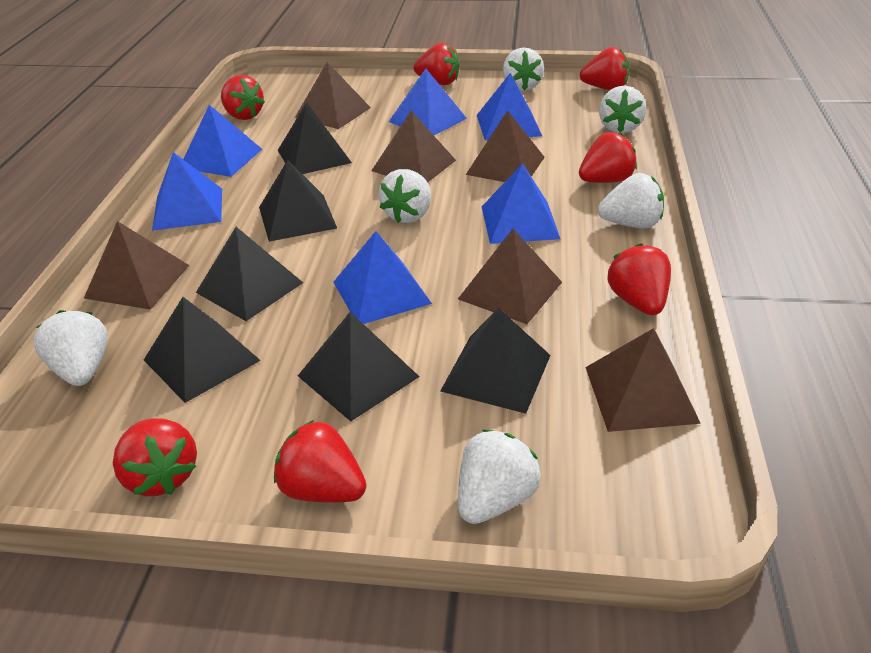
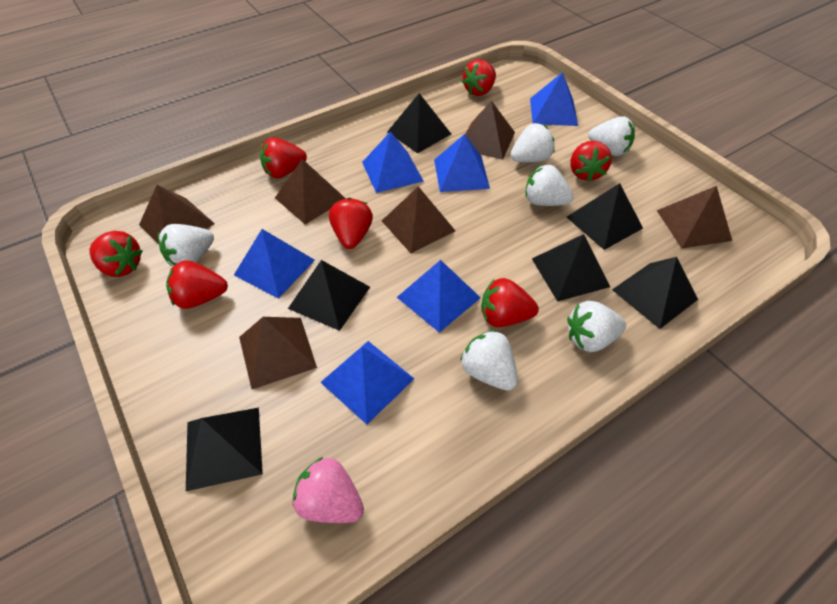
pink strawberry: none = 0 -> [292,457,364,523] = 1

